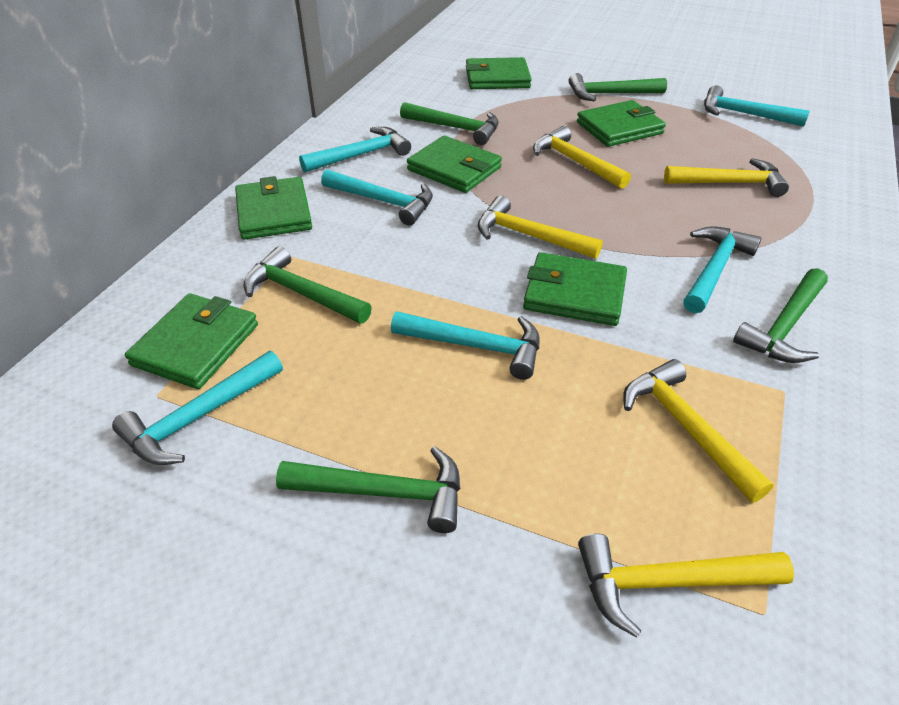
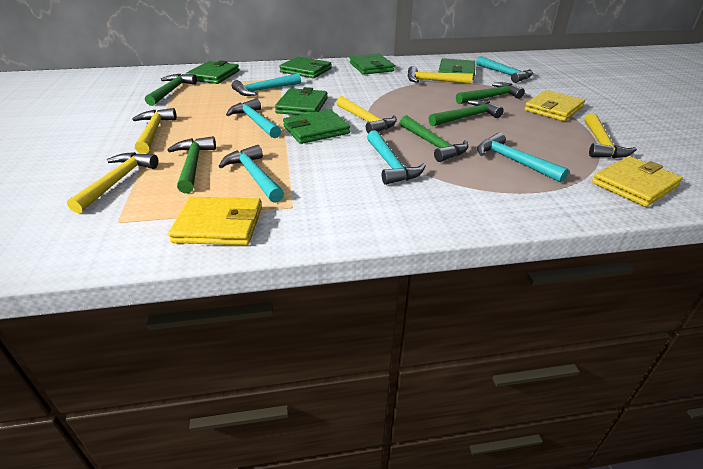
yellow wallet: none = 0 -> [168,197,262,245] [524,90,585,121] [592,156,683,207] = 3

